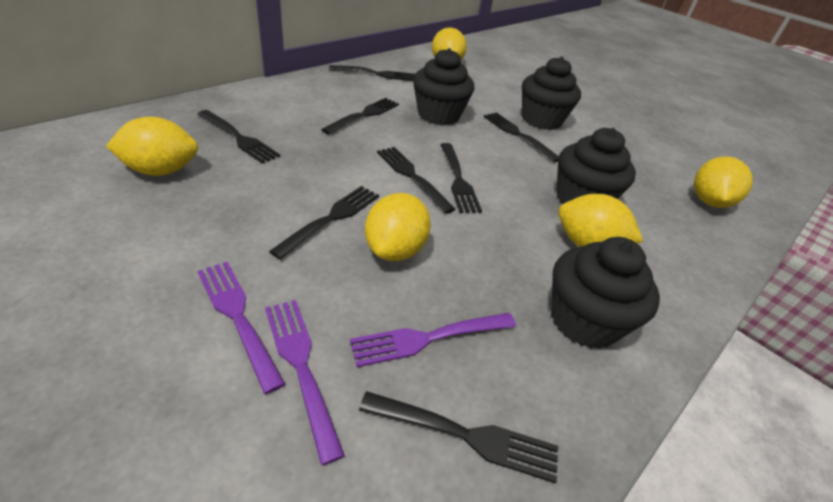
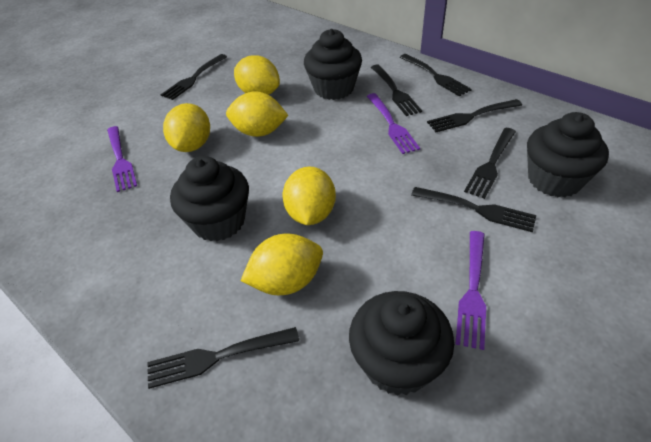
black fork: [198,110,280,164] [269,186,379,259] [321,98,399,135] [329,65,415,81] [359,391,558,483] [377,147,456,214] [441,143,482,213] [483,112,559,162] = 8 -> [147,327,299,389] [161,54,227,100] [371,65,422,116] [400,54,472,97] [411,187,536,232] [427,99,522,132] [464,128,516,199] = 7

